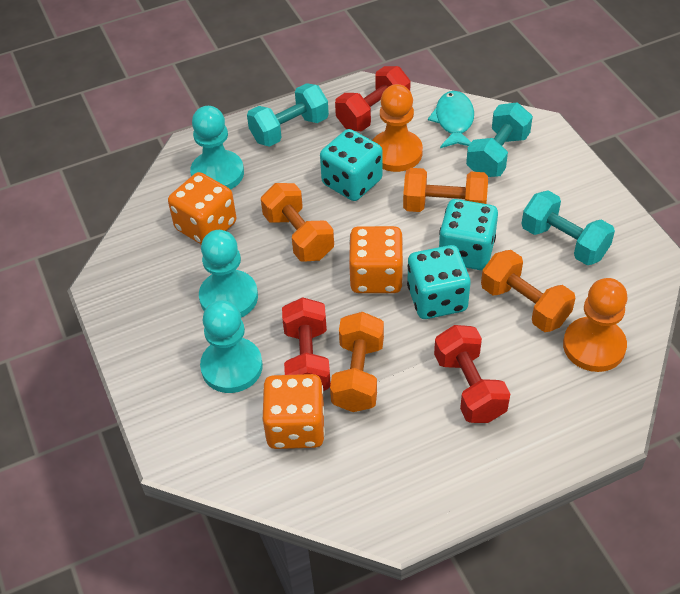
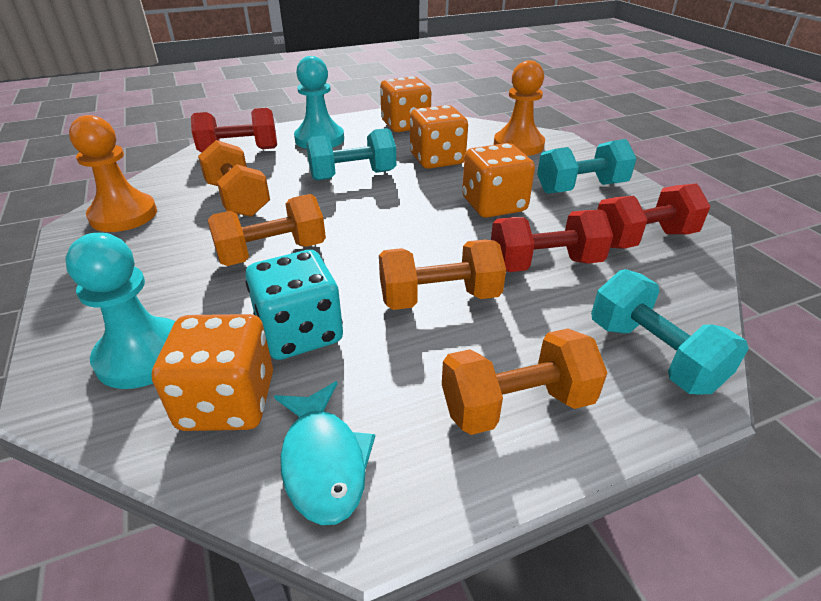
orange dice: [168,172,237,244] [262,374,325,449] [349,226,404,293] = 3 -> [152,314,273,431] [380,76,431,132] [410,105,468,169] [462,143,535,218] = 4
turquoise dice: [320,129,383,201] [407,245,470,319] [439,199,498,270] = 3 -> [245,250,343,360] = 1
turquoise pawn: [190,106,244,190] [199,230,258,318] [200,300,263,393] = 3 -> [65,233,175,389] [294,56,344,149] = 2

